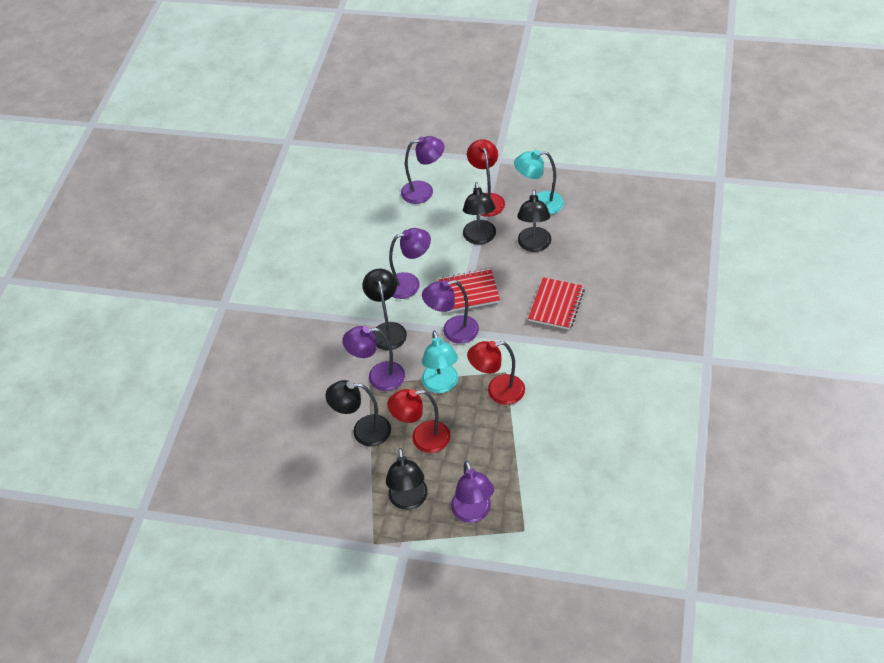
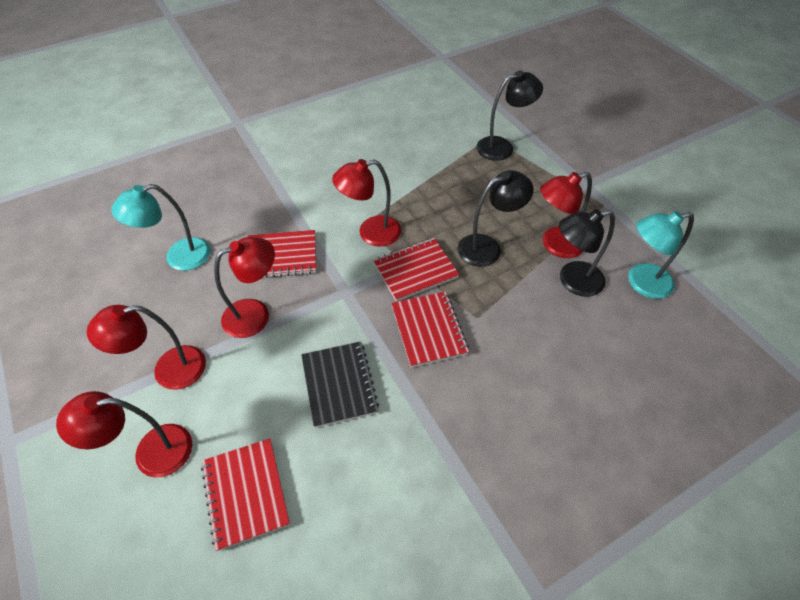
black lamp: [325,380,391,447] [362,268,407,350] [386,448,428,510] [463,182,496,245] [517,189,551,252] = 5 -> [458,170,534,267] [476,70,543,161] [559,209,615,297] = 3
black notebook: none = 0 -> [301,341,379,428] = 1
purple lamp: [342,326,405,391] [389,228,431,299] [401,136,444,204] [422,280,479,344] [451,461,494,523] = 5 -> none = 0
red lamp: [387,389,450,453] [467,139,505,217] [467,341,525,405] = 3 -> [56,391,192,478] [87,305,206,390] [214,237,275,338] [332,159,401,247] [540,172,592,258] = 5
red notebook: [438,268,500,312] [528,277,585,330] = 2 -> [201,438,290,551] [248,230,316,278] [373,238,460,302] [391,291,469,368] = 4

